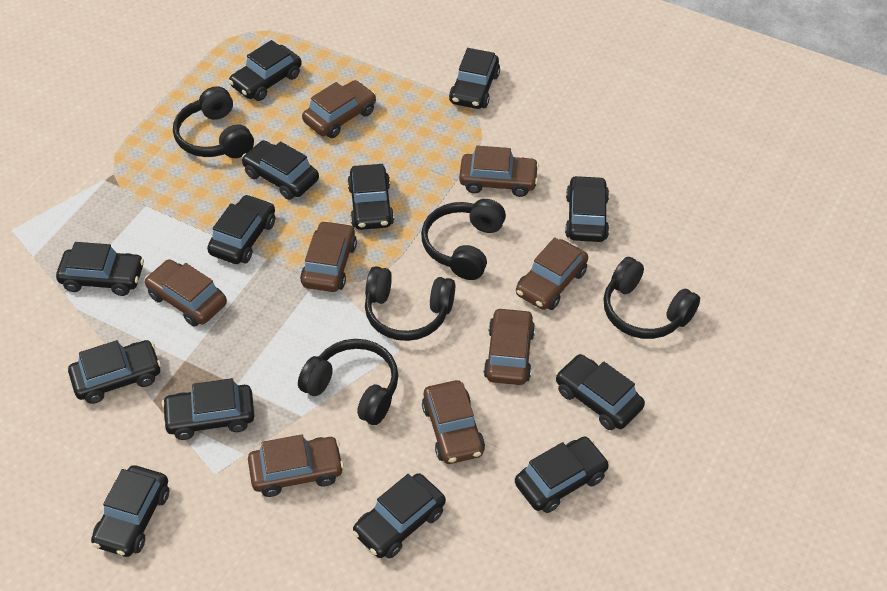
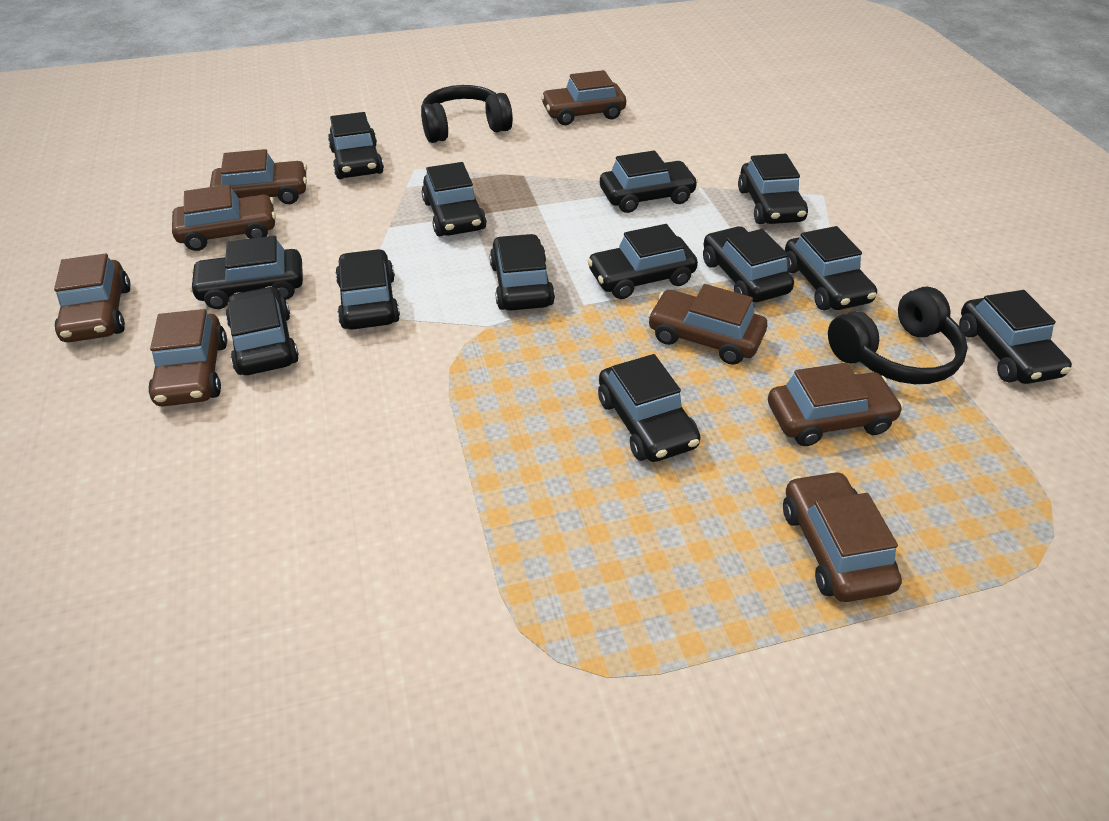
black headphones: [173,86,254,158] [298,339,398,425] [365,266,455,341] [421,199,506,280] [603,257,700,339] = 5 -> [421,85,513,143] [828,287,968,384] = 2

